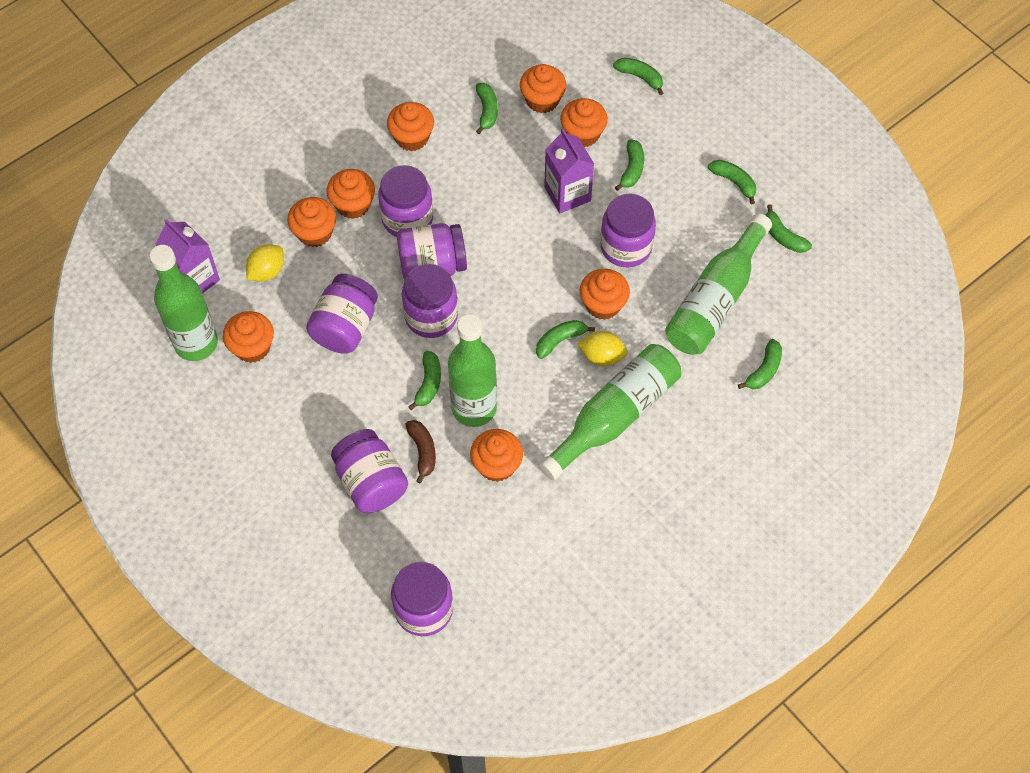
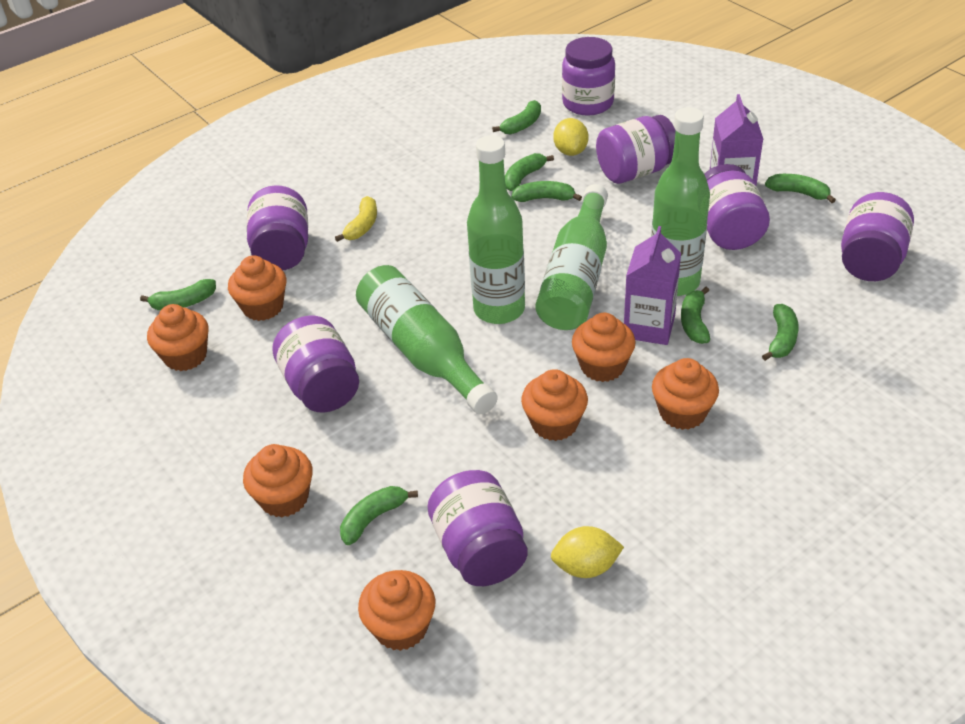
brown banana: [405,420,436,483] = 1 -> none = 0
orange cupcake: [223,311,274,363] [287,197,337,247] [327,169,375,219] [387,102,434,151] [470,429,523,482] [520,64,566,113] [560,98,608,147] [580,269,630,320] = 8 -> [147,304,209,371] [228,255,286,321] [243,444,313,517] [358,570,435,651] [521,369,588,441] [572,313,636,382] [652,358,719,430] = 7
yellow banana: none = 0 -> [335,196,377,242] = 1

